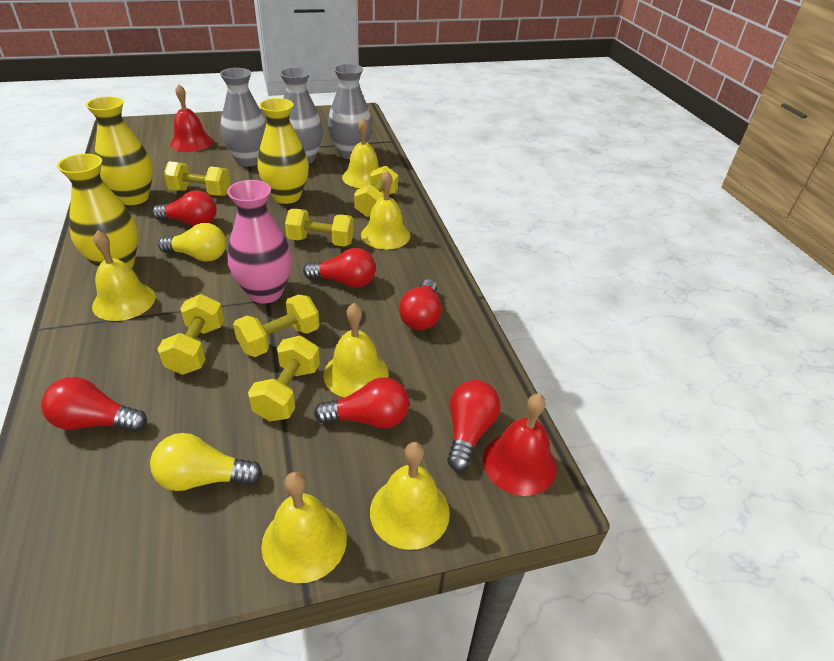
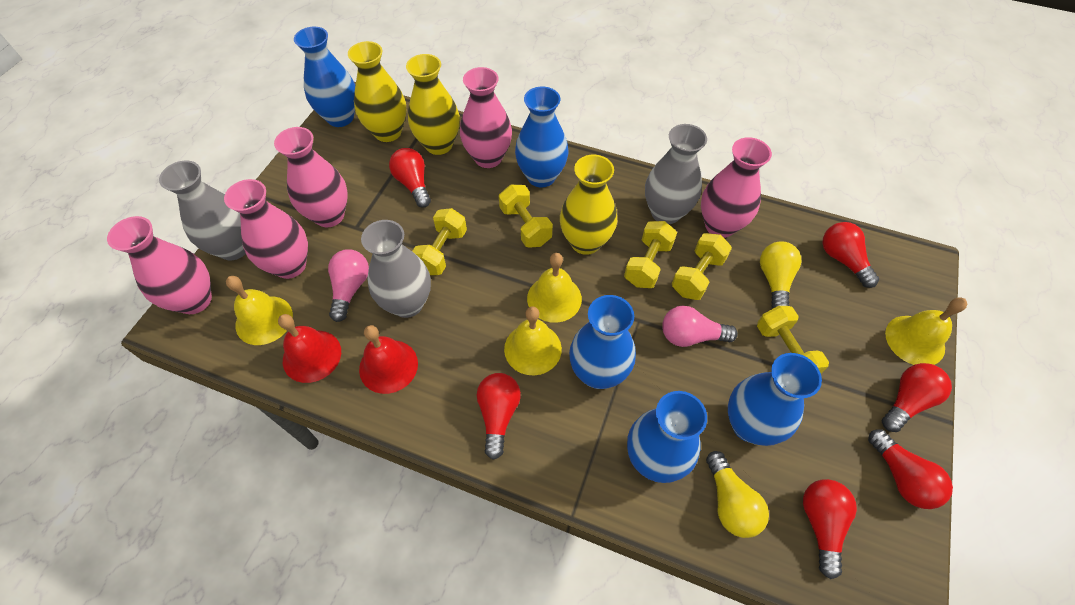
blue vase: none = 0 -> [294,26,355,127] [515,87,568,187] [569,295,636,389] [627,391,707,483] [728,353,822,446] = 5
pink light bulb: none = 0 -> [328,249,369,322] [662,306,738,347] = 2
pink vase: [227,180,292,304] = 1 -> [107,216,212,314] [224,179,308,279] [274,127,348,227] [460,67,512,168] [701,137,772,238] = 5
yellow bell: [92,230,155,321] [261,472,347,583] [323,303,389,398] [342,118,379,188] [361,171,410,250] [370,442,450,550] = 6 -> [226,276,293,345] [504,306,562,375] [527,253,582,323] [885,297,967,365] = 4
yellow dumbbell: [158,294,224,375] [163,161,230,196] [233,295,319,357] [248,336,320,422] [285,209,354,247] [354,166,398,217] = 6 -> [412,208,467,275] [499,185,553,248] [624,221,677,288] [672,233,732,300] [757,306,829,373] = 5

